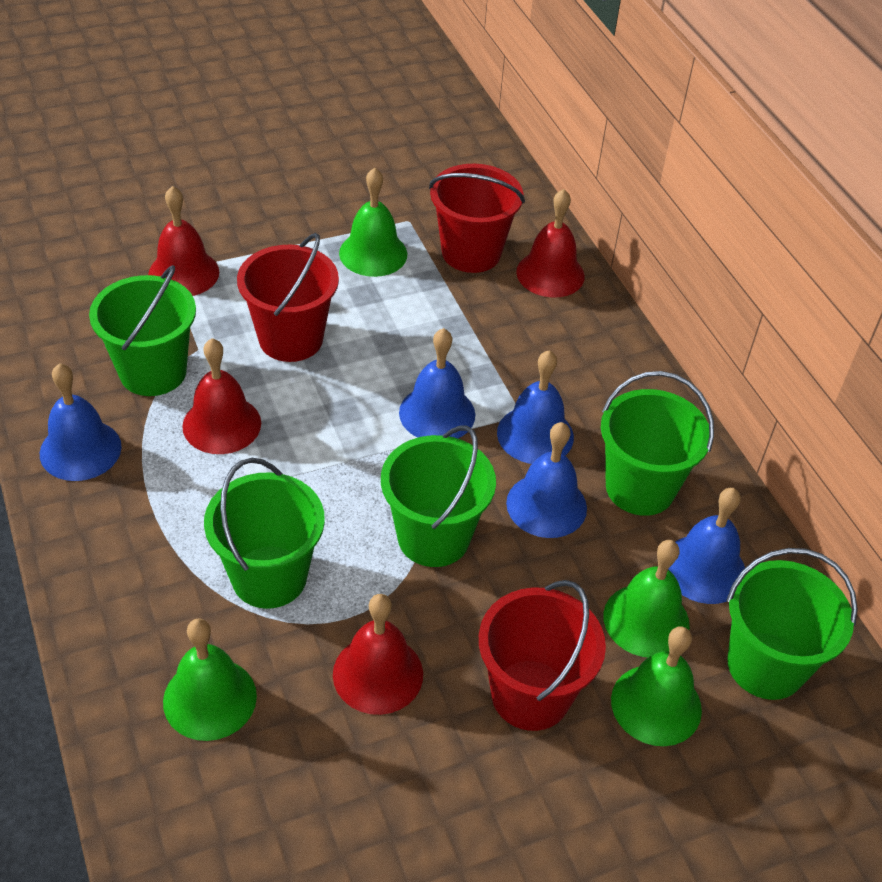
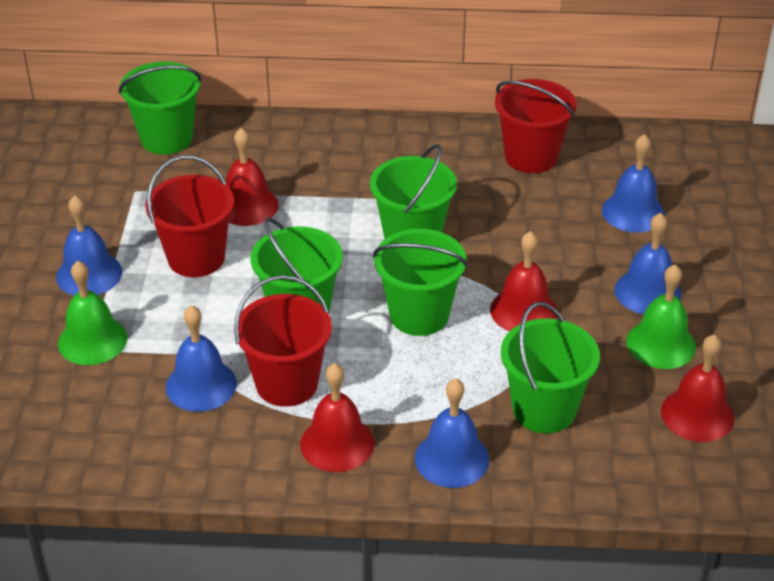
green bell: [163,618,257,741] [339,168,407,277] [603,540,690,657] [611,627,702,746] = 4 -> [58,261,128,365] [626,264,696,369] = 2

